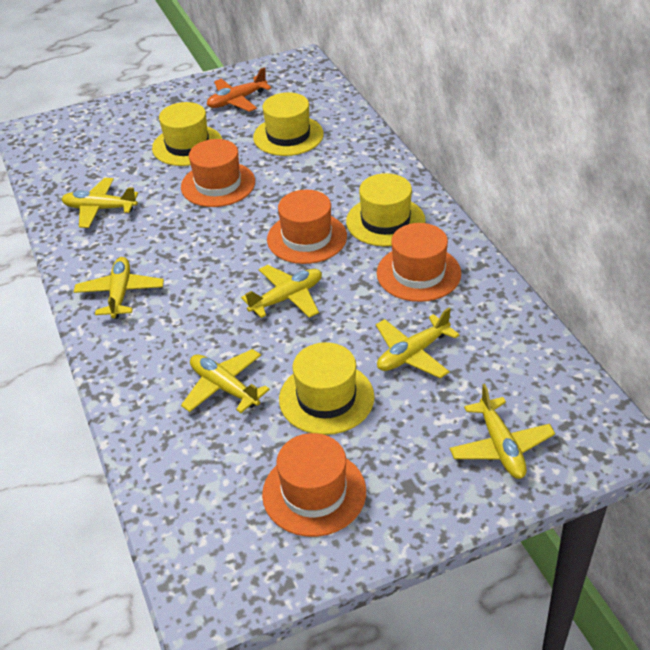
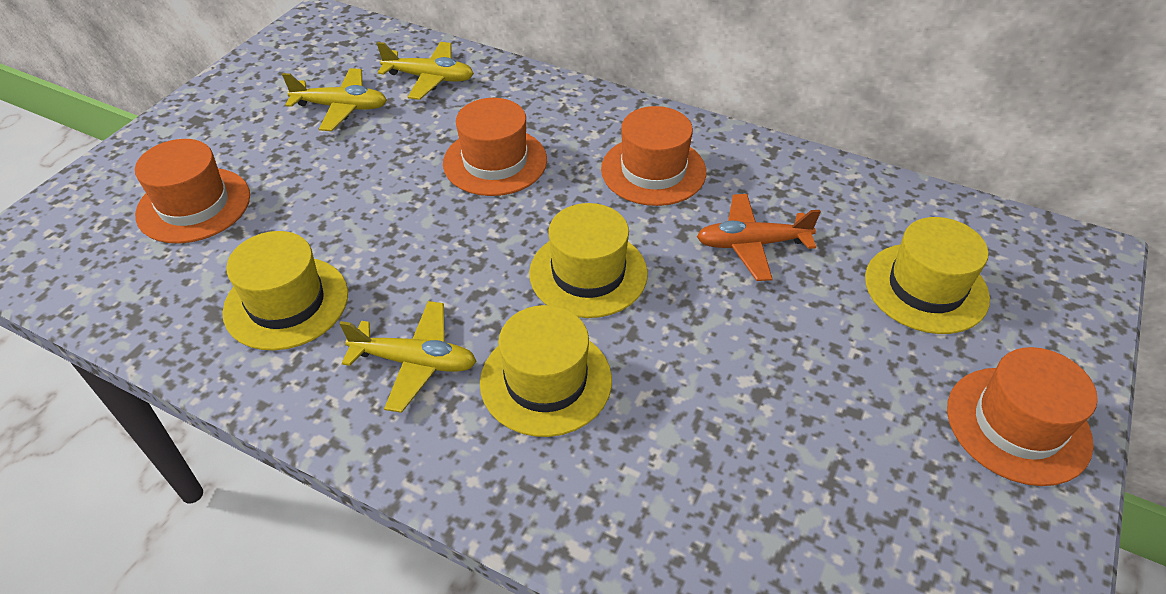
yellow plane: [61,178,138,228] [74,257,164,319] [181,349,270,413] [241,265,322,318] [376,308,460,378] [450,384,555,479] = 6 -> [282,68,387,131] [340,301,477,413] [377,42,474,100] = 3

